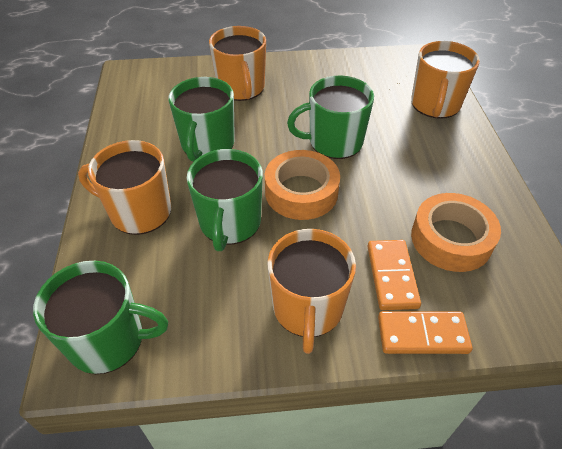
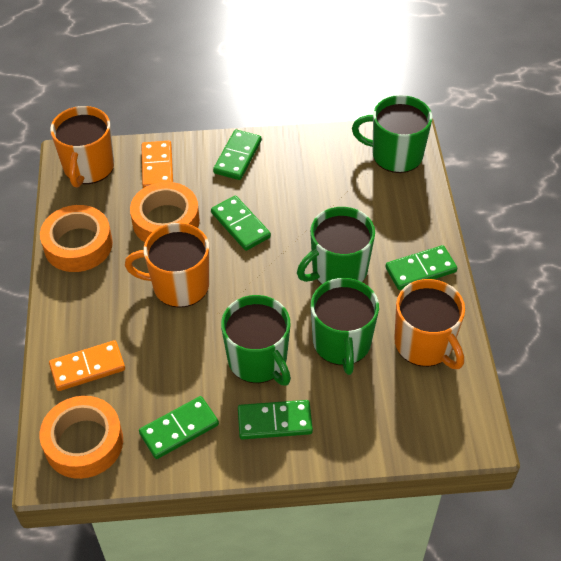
green domino: none = 0 -> [139,396,219,459] [211,195,271,251] [213,129,261,180] [238,400,313,439] [385,245,457,290] = 5
orange mug: [78,140,171,235] [209,26,266,101] [267,229,356,354] [411,41,480,119] = 4 -> [50,106,114,187] [125,223,209,308] [394,279,465,369] = 3
orange tape: [265,150,340,220] [411,193,501,272] = 2 -> [40,205,113,272] [40,396,123,479] [130,182,200,242] = 3

